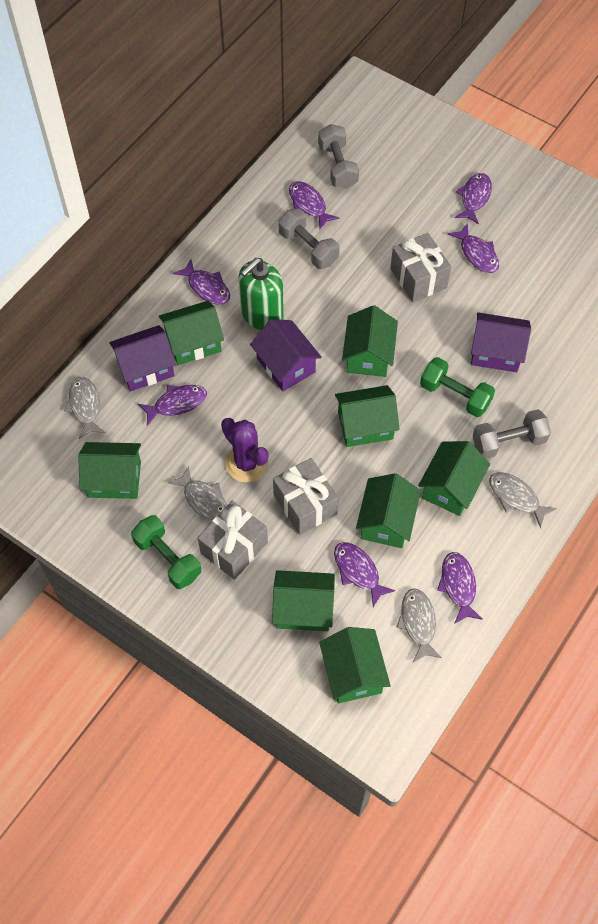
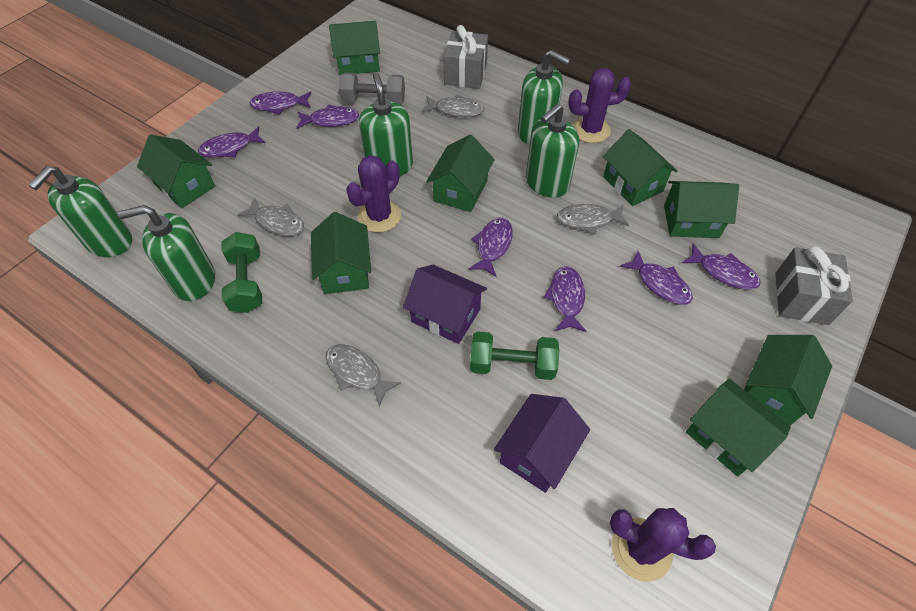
green soap dispenser: [239,258,284,330] = 1 -> [29,166,132,257] [118,205,215,301] [359,72,413,176] [518,50,570,145] [526,103,579,198] = 5
grey dumbbell: [279,208,340,269] [318,124,359,189] [473,409,551,459] = 3 -> [339,72,405,104] = 1
grey gift: [198,501,268,580] [273,458,338,535] [390,233,451,302] = 3 -> [443,25,488,89] [775,246,853,325] = 2
purple cactus: [221,418,268,482] = 1 -> [346,155,401,233] [568,68,631,143] [610,508,716,582] = 3
purple house: [109,325,176,391] [250,319,322,391] [471,312,531,372] = 3 -> [403,265,487,344] [494,394,590,493] = 2

